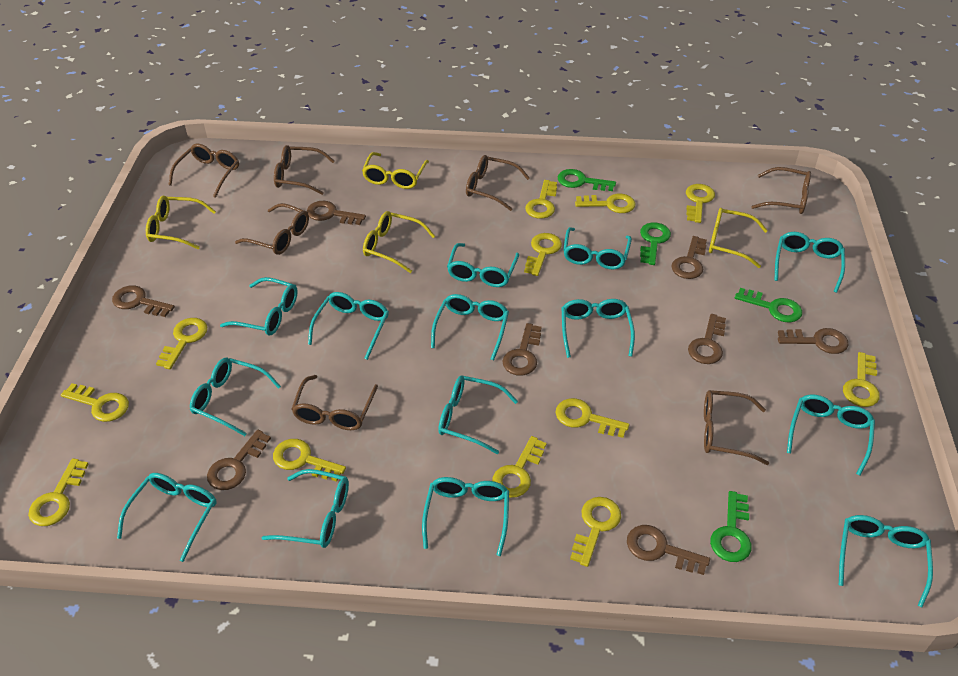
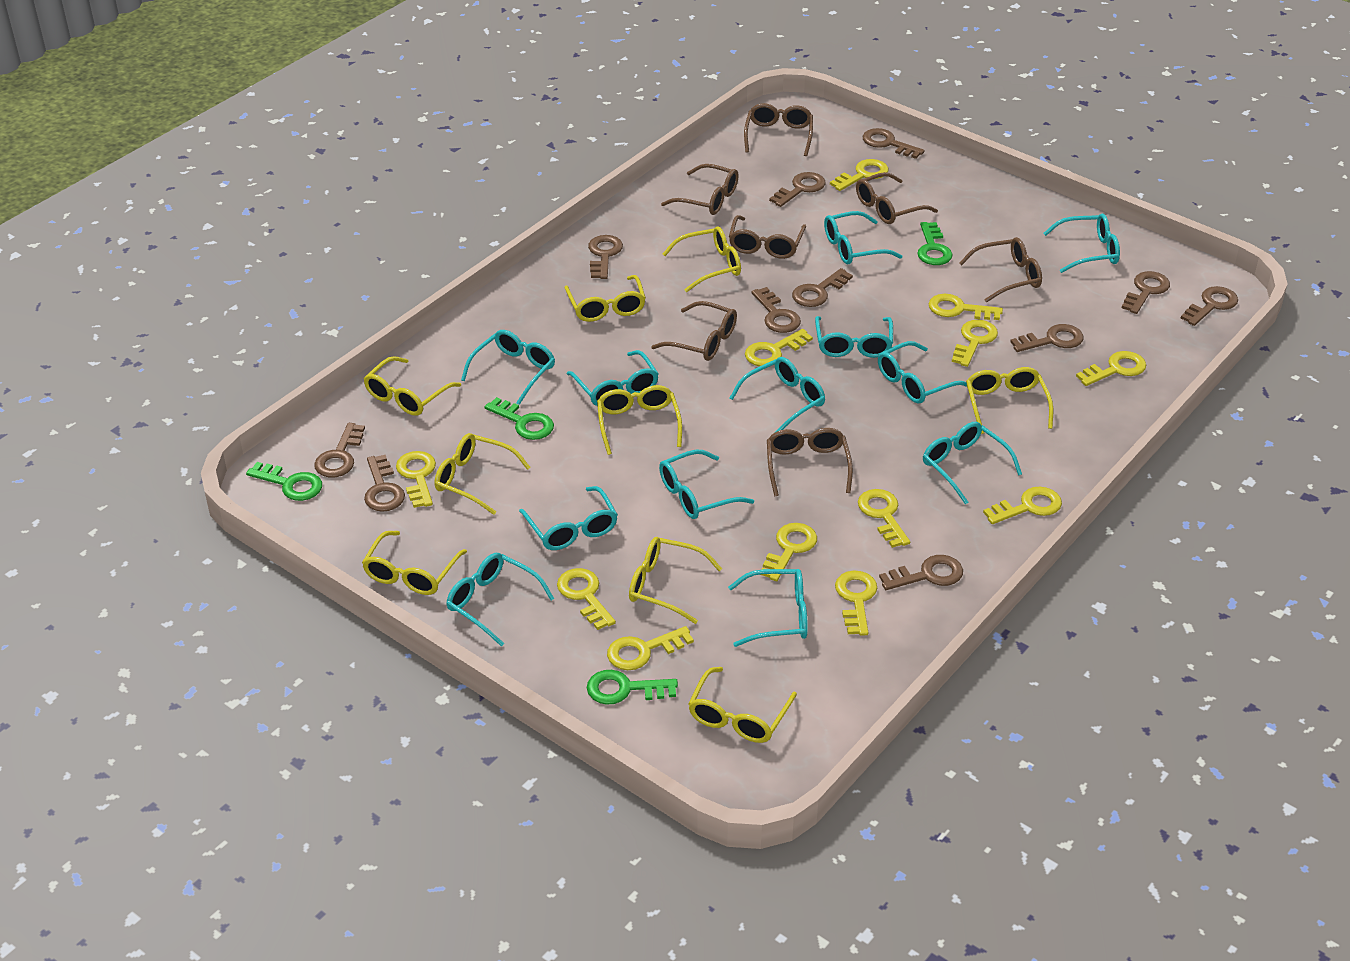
brown key: [112,285,175,317] [207,430,271,490] [307,201,366,225] [502,323,542,376] [627,525,710,575] [671,236,707,279] [688,314,726,364] [778,328,848,354] = 8 -> [314,423,365,477] [364,455,405,512] [588,235,623,279] [751,287,801,333] [769,172,826,207] [792,268,853,307] [863,128,925,159] [879,555,963,590] [1010,324,1083,352] [1122,271,1170,314] [1181,286,1238,326] = 11
turquoise glasses: [117,473,217,562] [190,358,281,436] [220,277,298,336] [262,469,349,548] [308,292,389,360] [422,477,509,556] [431,294,509,360] [438,376,518,454] [447,243,519,287] [562,299,635,358] [563,227,632,269] [774,232,845,293] [787,395,875,475] [839,515,933,607] = 14 -> [446,553,554,647] [461,330,555,405] [519,486,618,550] [567,350,659,406] [659,450,754,519] [728,569,808,647] [730,357,825,433] [815,316,893,358] [824,211,902,265] [878,341,967,404] [923,422,1022,504] [1043,214,1120,273] = 12
yellow glasses: [146,196,216,249] [362,152,429,189] [363,211,435,273] [709,208,768,268] = 4 -> [362,531,467,595] [363,356,461,416] [435,433,530,515] [564,275,646,322] [597,385,682,455] [629,537,722,624] [663,226,741,292] [688,667,797,743] [966,367,1053,434] = 9

